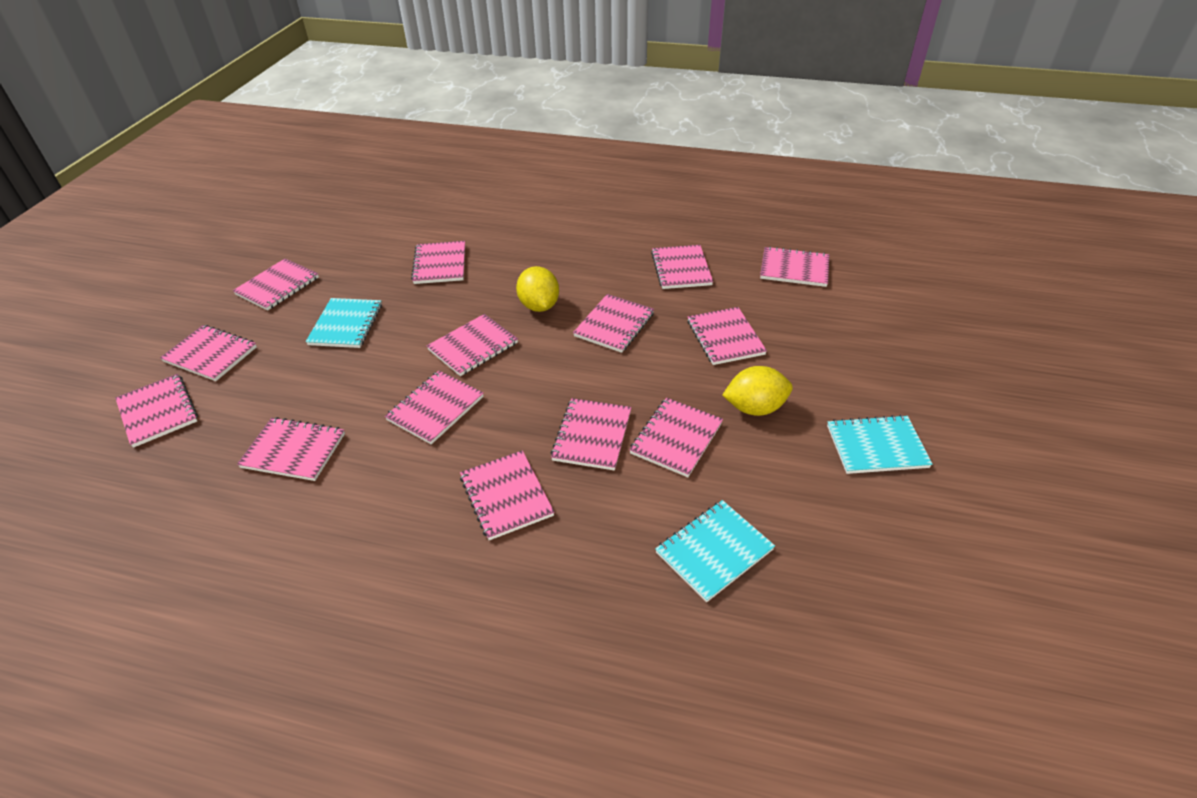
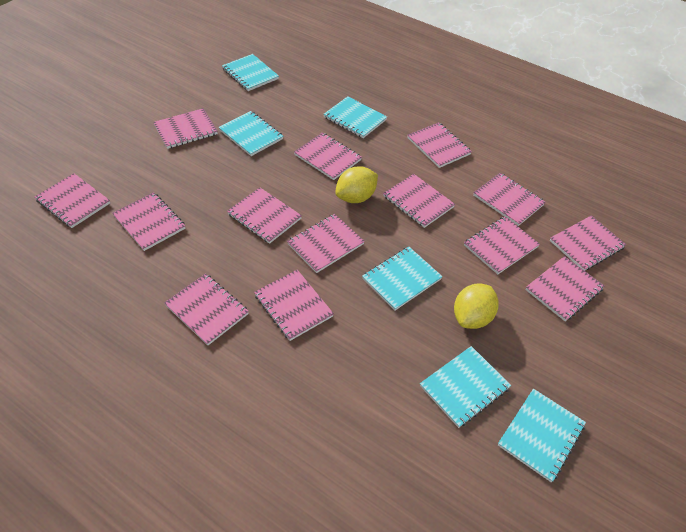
turquoise notebook: [306,298,382,348] [655,500,775,602] [827,415,933,474] = 3 -> [218,111,283,156] [222,54,279,91] [323,96,387,138] [362,247,443,310] [420,346,511,428] [498,389,586,482] = 6

